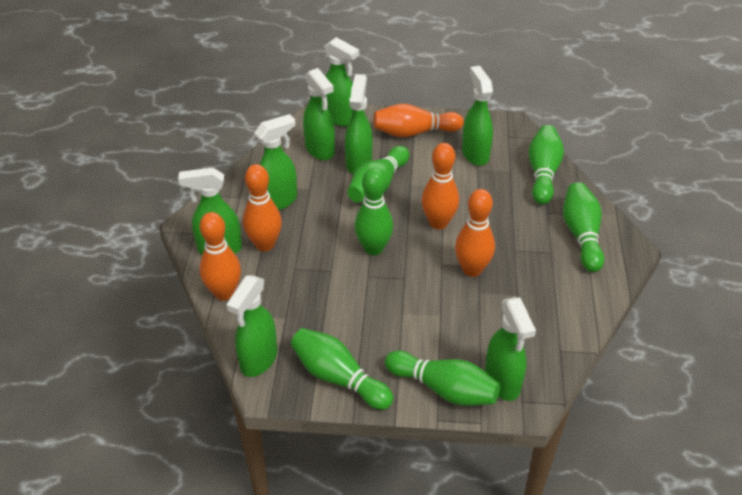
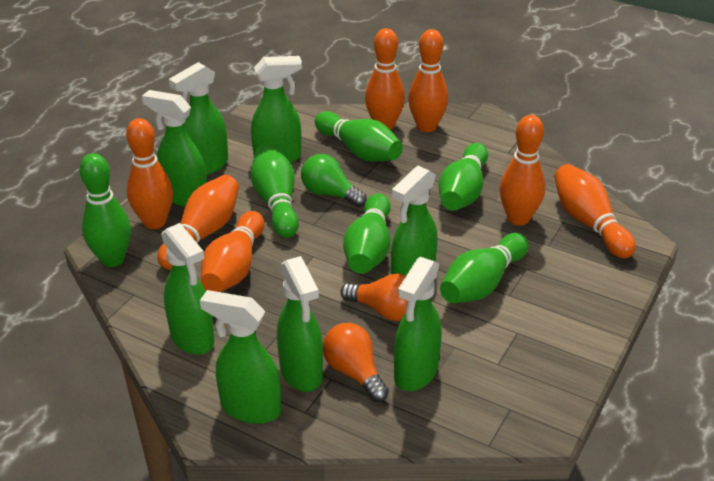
green light bulb: none = 0 -> [301,154,367,207] = 1
orange bowling pin: [199,212,241,301] [243,164,282,252] [373,104,464,137] [421,143,459,229] [455,189,495,277] = 5 -> [126,118,173,229] [158,175,239,270] [201,211,264,292] [365,28,405,130] [408,29,448,132] [499,115,545,226] [554,164,636,259] = 7
orange light bulb: none = 0 -> [323,323,389,402] [340,273,407,321] = 2

